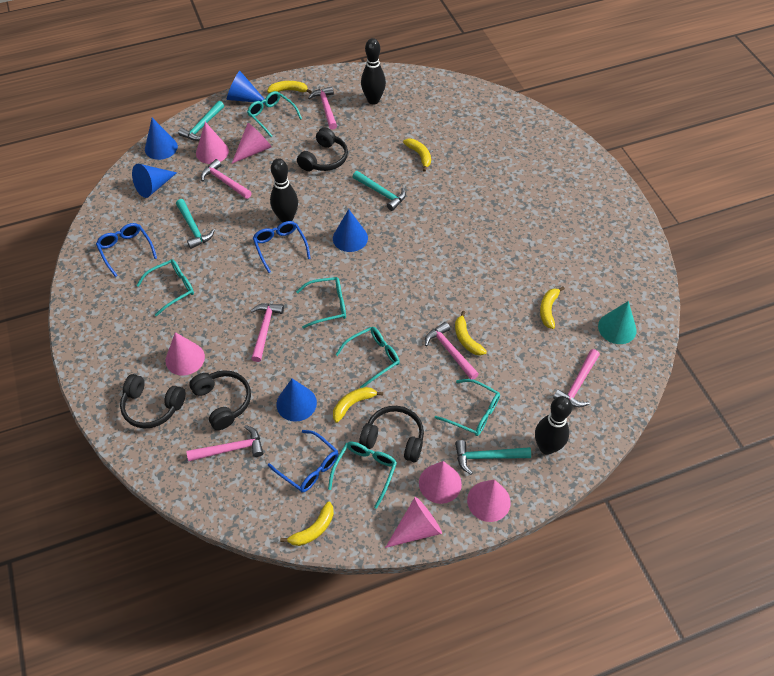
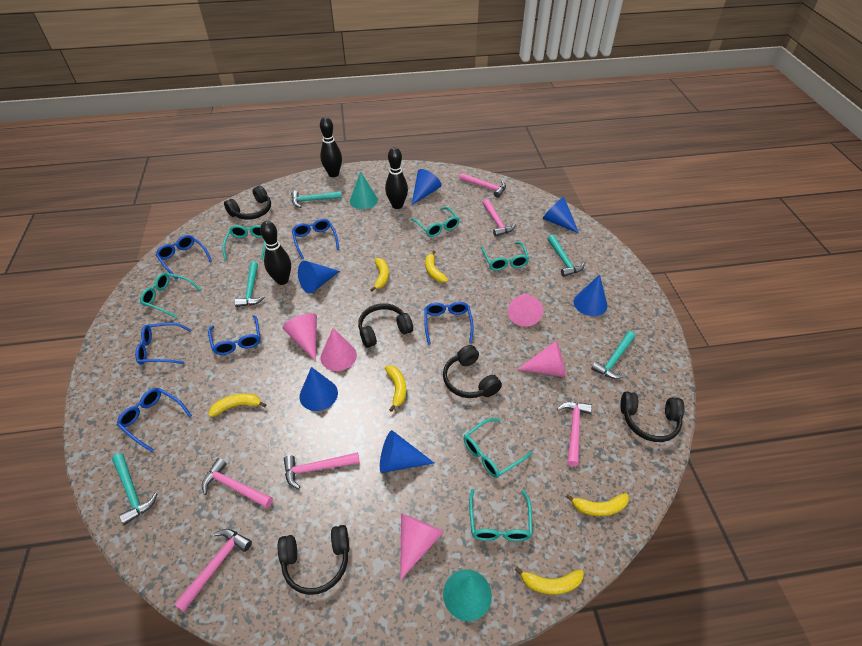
black headphones: [120,374,186,429] [189,370,251,430] [297,127,348,171] [359,406,424,462] = 4 -> [224,185,271,220] [278,525,349,595] [358,303,413,348] [443,345,502,398] [620,391,685,442] = 5
blue cone: [132,164,177,198] [145,118,178,160] [227,71,264,102] [276,379,317,422] [333,209,368,252] = 5 -> [298,261,340,294] [300,367,338,411] [380,430,434,473] [412,169,441,205] [542,197,579,233] [574,274,608,316] = 6
blue glasses: [96,223,157,277] [253,221,311,273] [268,430,338,492] = 3 -> [117,388,192,452] [135,323,192,365] [156,235,212,280] [208,315,260,355] [292,219,339,259] [424,302,473,345] = 6
pink cone: [166,332,205,376] [196,122,229,164] [231,123,272,164] [385,497,442,548] [419,461,462,504] [467,479,510,522] = 6 -> [283,313,317,361] [321,328,357,371] [400,514,444,580] [508,294,543,327] [517,341,566,377] = 5
turquoise cone: [598,301,637,344] = 1 -> [350,171,378,209] [443,569,492,621] = 2
turquoise hammer: [176,199,215,249] [178,101,224,141] [353,171,406,211] [455,440,531,474] = 4 -> [112,453,158,525] [234,261,265,307] [291,191,342,208] [547,235,585,277] [591,331,635,379] = 5

